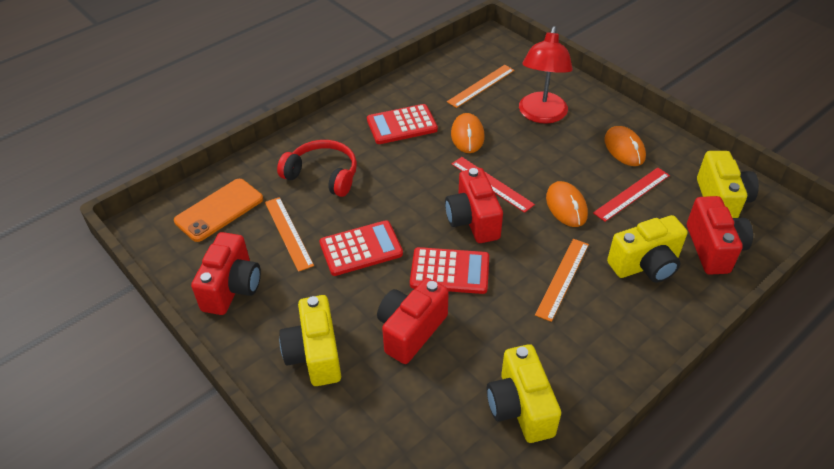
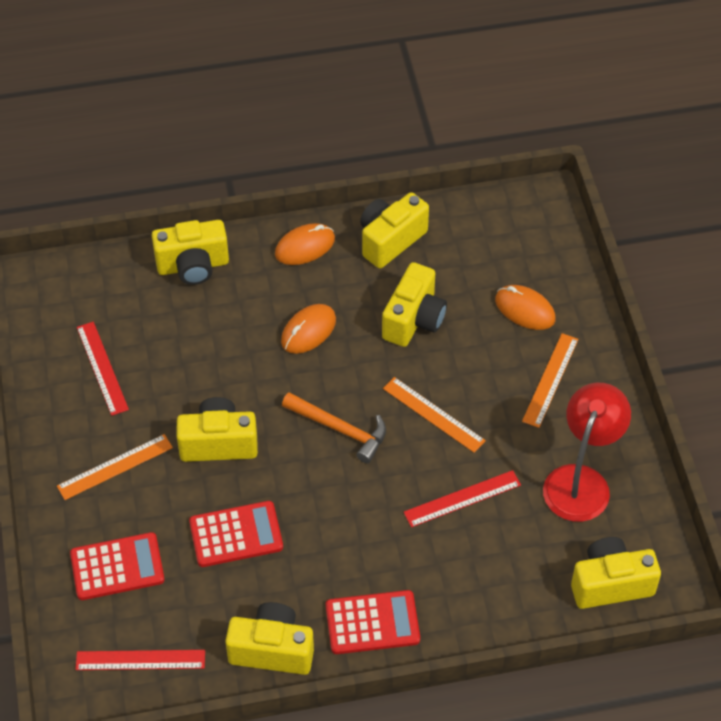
orange hammer: none = 0 -> [282,392,386,463] = 1
orange phone: [174,179,263,242] = 1 -> none = 0
red camera: [191,232,261,315] [377,278,449,364] [445,168,503,243] [687,196,753,275] = 4 -> none = 0
red headphones: [277,140,357,197] = 1 -> none = 0
red ruler: [452,157,535,213] [593,167,670,222] = 2 -> [75,650,205,670] [77,322,129,416] [403,470,521,527] = 3
yellow camera: [279,295,341,386] [487,344,561,443] [607,215,688,282] [697,151,759,218] = 4 -> [152,220,229,285] [177,397,258,462] [225,602,314,675] [360,192,429,268] [382,262,447,347] [571,537,661,609] = 6

